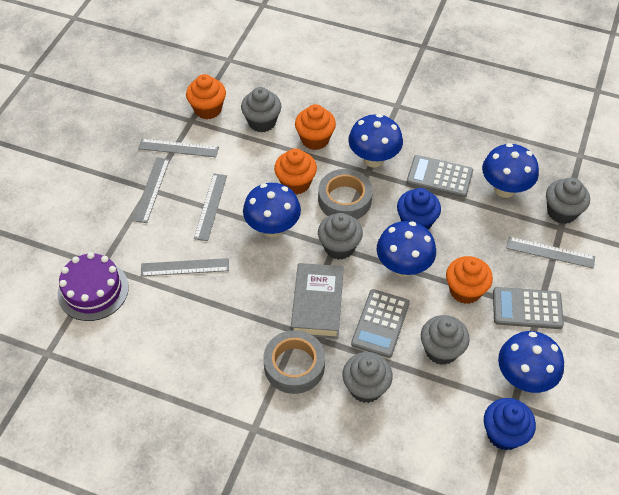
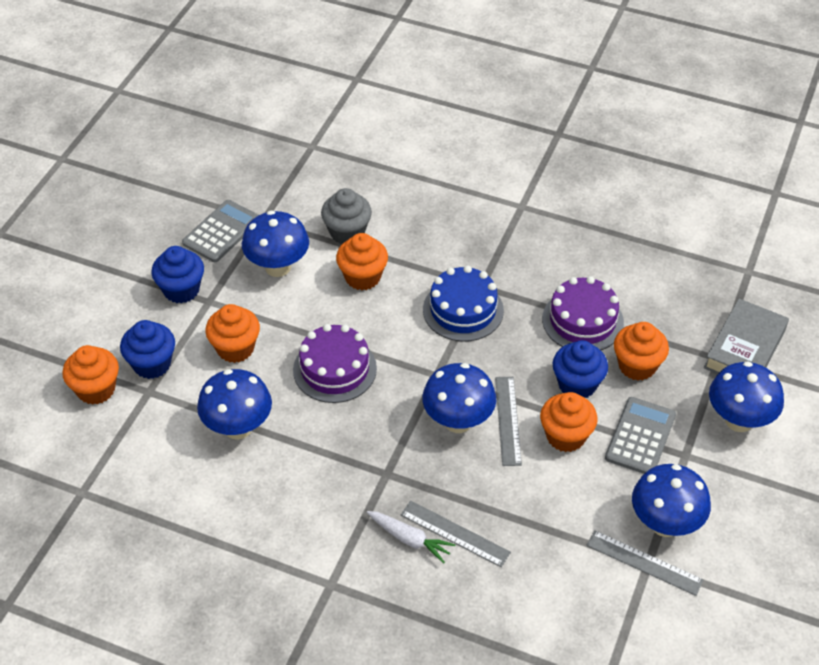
blue cake: none = 0 -> [423,265,504,342] = 1
blue cupcake: [397,188,441,230] [484,398,536,450] = 2 -> [120,320,175,379] [152,246,204,304] [553,340,608,398] = 3
grey calculator: [351,289,410,358] [407,155,473,198] [493,287,564,329] = 3 -> [182,200,258,262] [605,397,676,474] = 2
grey cupcake: [241,87,281,132] [318,213,363,260] [343,352,393,403] [421,315,470,365] [546,177,590,224] = 5 -> [321,188,372,244] = 1
grey ruler: [133,157,170,223] [138,139,219,157] [141,258,229,276] [194,174,227,241] [507,237,595,269] = 5 -> [401,501,511,567] [495,377,522,466] [586,530,704,596] = 3
grey tape: [263,330,325,394] [318,169,373,220] = 2 -> none = 0
orange cupcake: [186,74,226,119] [274,148,317,195] [295,104,336,150] [446,256,493,304] = 4 -> [62,345,119,405] [205,304,260,363] [336,233,388,290] [540,392,598,452] [614,322,669,381] = 5
purple cake: [58,252,129,321] = 1 -> [293,324,377,403] [542,276,624,350] = 2
white carrot: none = 0 -> [367,511,456,564] = 1

